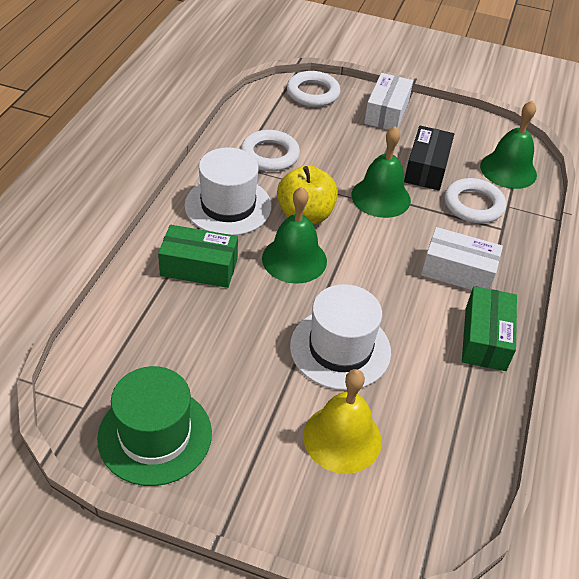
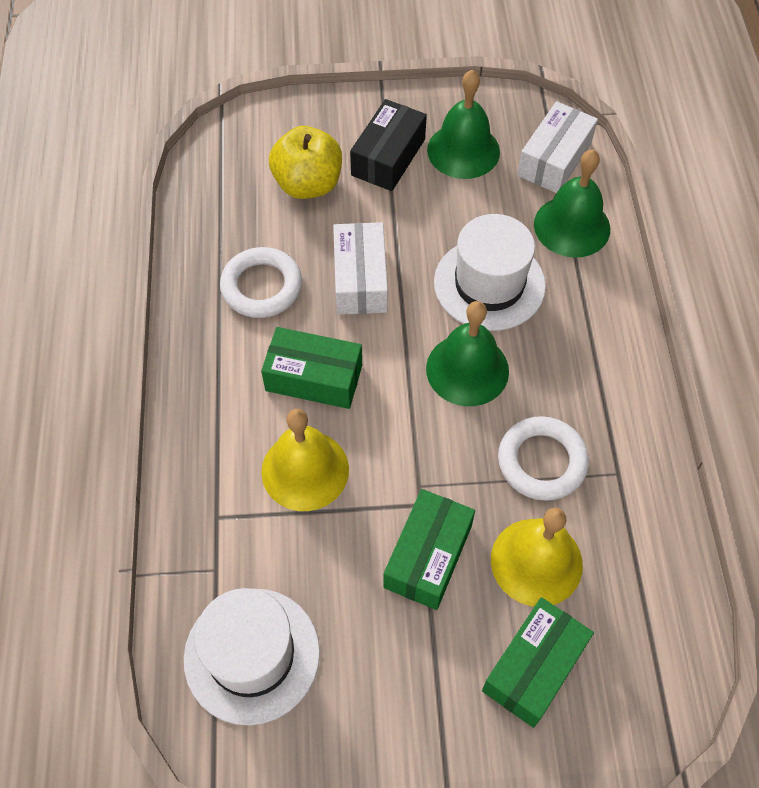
green box: [158,225,238,288] [462,286,517,371] = 2 -> [261,327,362,409] [383,489,475,610] [482,597,594,728] = 3
green hat: [97,366,212,486] = 1 -> none = 0
white ring: [241,130,300,171] [287,71,341,107] [444,178,506,223] = 3 -> [220,247,302,318] [498,416,589,501] = 2
yellow bell: [303,369,382,474] = 1 -> [261,409,349,511] [491,508,583,607] = 2

